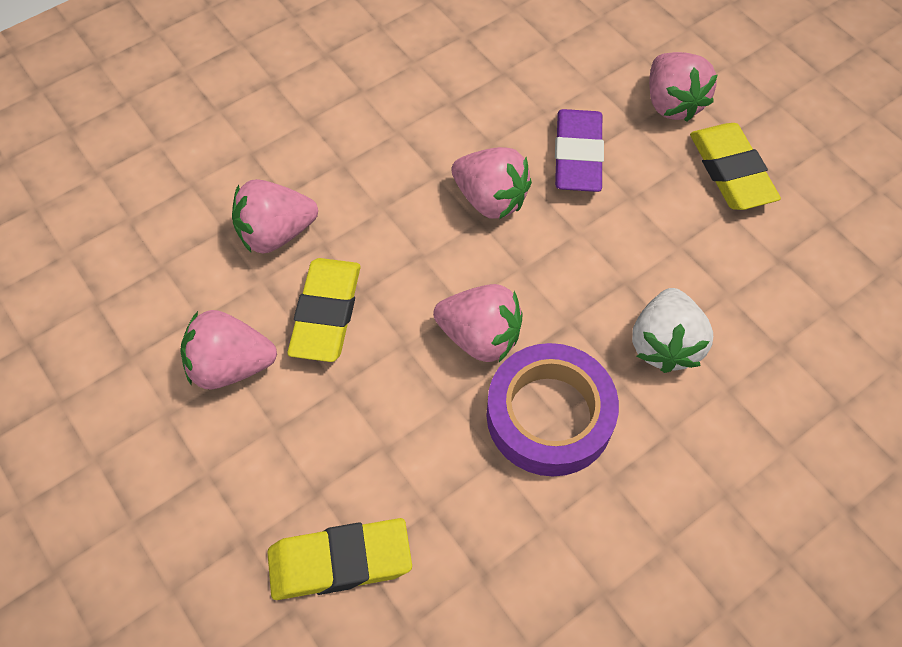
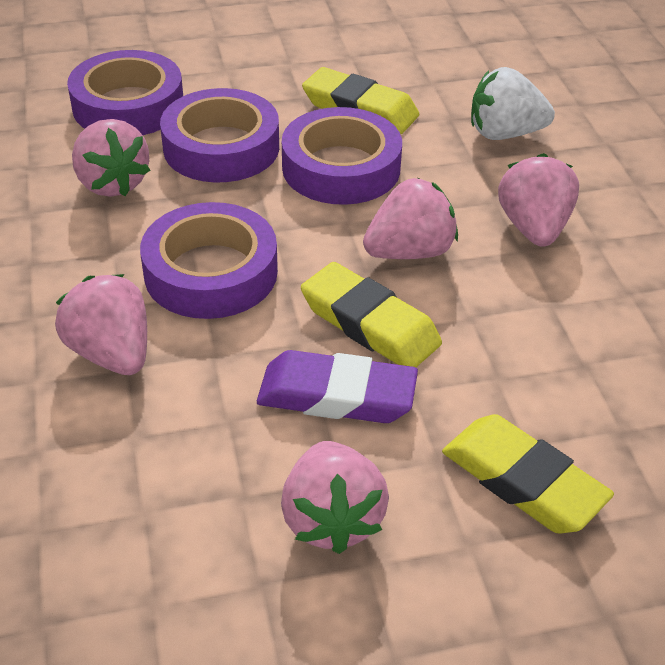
purple tape: [486,343,619,476] = 1 -> [67,50,183,135] [140,202,278,319] [160,88,279,182] [282,107,402,205] = 4

